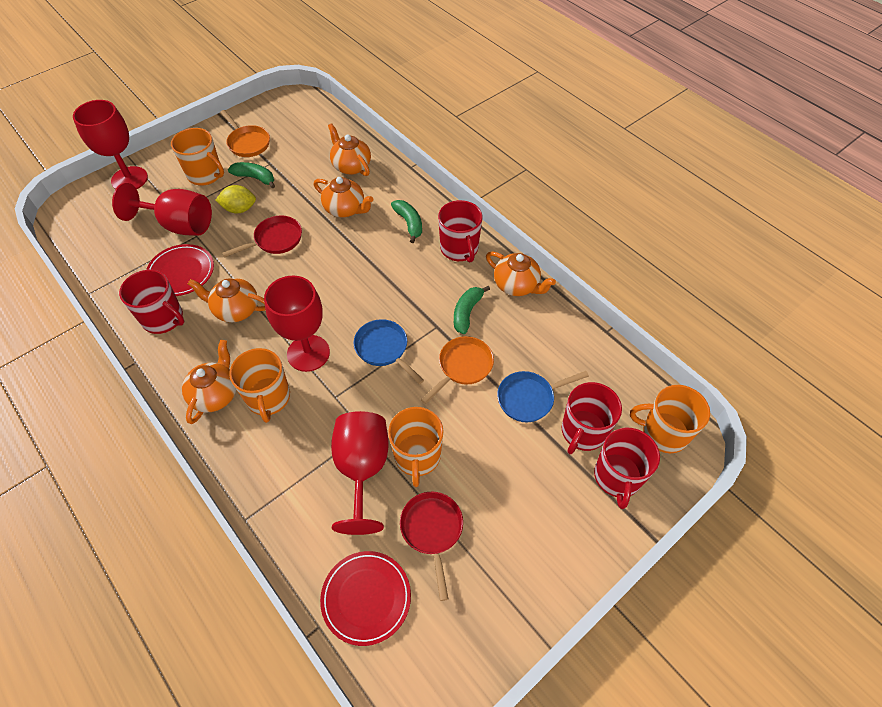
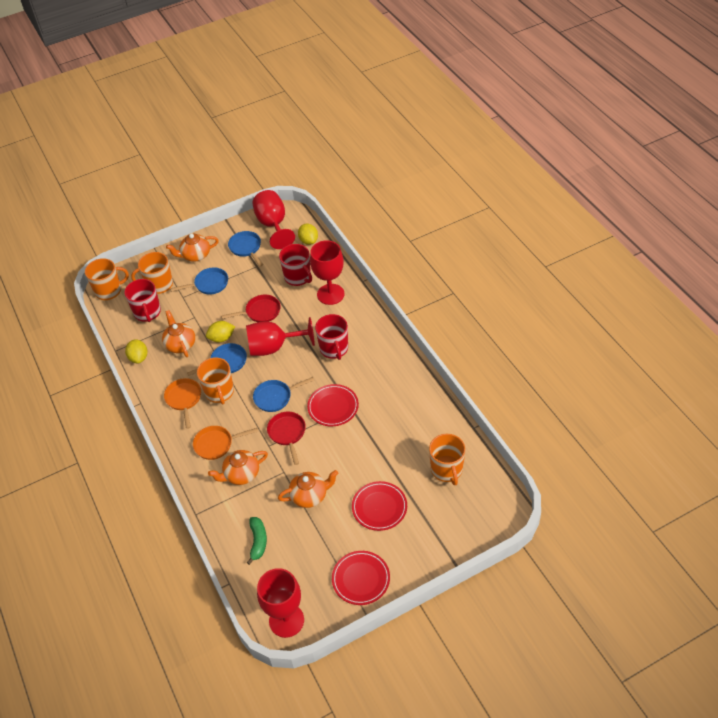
blue pan: [354,319,424,384] [497,371,589,422] = 2 -> [171,267,228,295] [187,343,247,376] [228,231,263,267] [253,377,314,412] = 4
green banana: [228,162,275,189] [391,200,422,243] [454,286,490,334] = 3 -> [247,517,267,565] = 1
orange teapot: [182,340,236,424] [188,278,265,322] [314,177,373,217] [328,123,371,176] [486,252,556,296] = 5 -> [162,310,195,357] [166,234,219,262] [208,450,268,485] [278,470,338,508] = 4
red mug: [119,270,184,334] [438,200,483,262] [562,382,622,454] [594,427,660,509] = 4 -> [124,279,161,322] [279,244,312,286] [315,314,348,360] = 3
red plate: [146,244,214,296] [320,551,411,646] = 2 -> [307,384,359,426] [332,551,390,605] [352,481,407,531] = 3
yellow lemon: [216,185,256,214] = 1 -> [125,339,147,363] [206,321,235,342] [298,224,318,245] = 3

